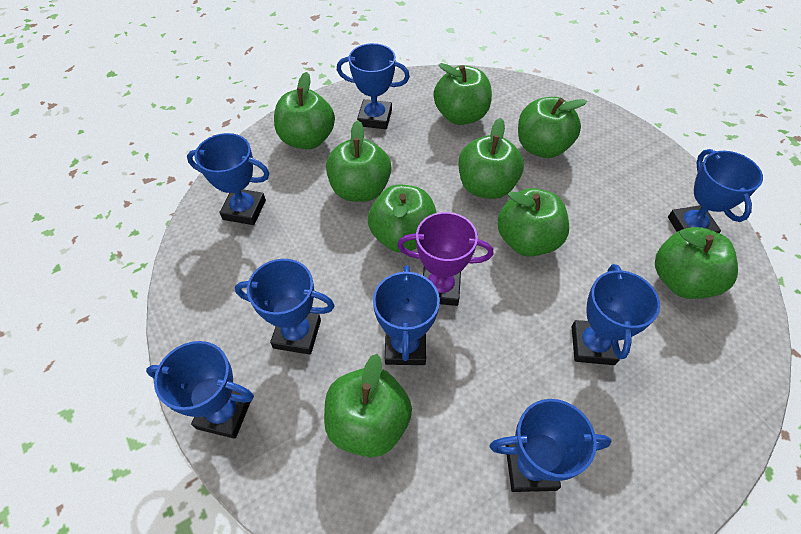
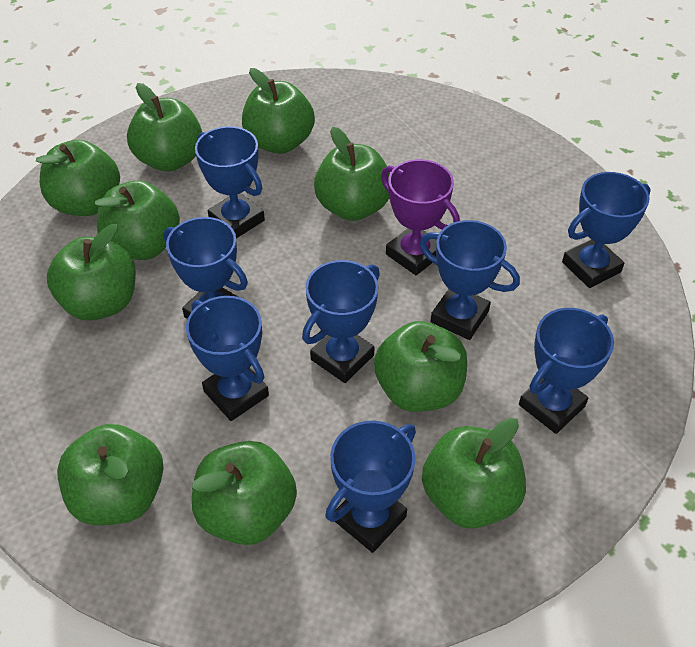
green apple: [274,72,335,149] [324,354,412,457] [326,120,391,202] [368,184,436,253] [434,63,492,125] [458,118,524,199] [497,188,569,257] [518,97,587,158] [655,227,738,299] = 9 -> [36,140,120,216] [47,224,136,320] [57,424,164,525] [95,181,180,260] [127,83,202,172] [192,441,297,545] [242,68,315,154] [314,127,390,221] [374,321,467,412] [422,418,526,529] = 10

